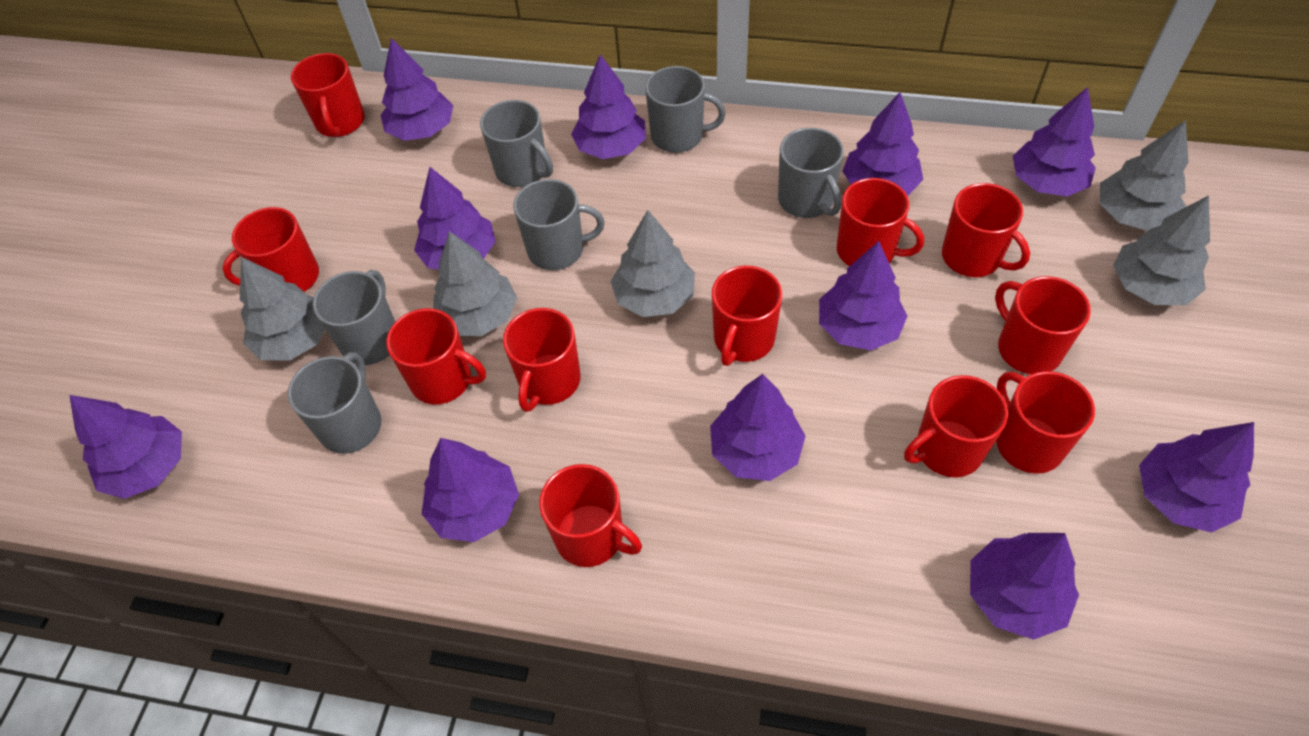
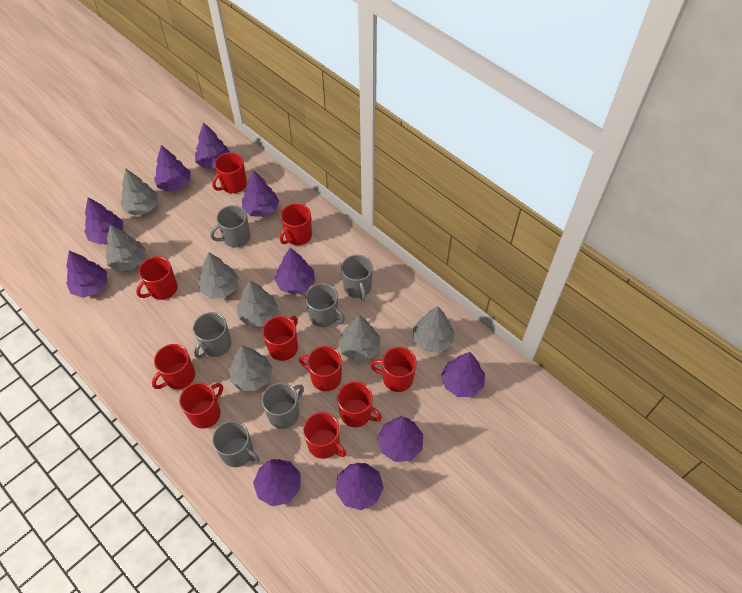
grey tree: [240,257,325,360] [433,231,517,336] [611,210,695,317] [1100,120,1188,231] [1113,195,1210,305] = 5 -> [106,225,146,271] [120,169,158,216] [198,252,239,299] [229,346,273,391] [237,280,278,326] [338,315,381,361] [413,306,455,353] = 7
purple tree: [69,395,182,499] [381,38,453,141] [414,167,496,270] [422,438,519,542] [571,54,646,159] [710,374,805,481] [819,241,907,350] [842,92,923,196] [970,533,1079,640] [1013,87,1096,196] [1139,422,1254,532] = 11 -> [66,251,107,298] [84,197,123,244] [154,145,191,192] [195,122,230,168] [242,170,279,217] [253,459,301,506] [275,248,315,295] [336,463,384,510] [377,416,423,462] [441,352,485,397] = 10
red mug: [222,207,319,292] [291,53,365,137] [386,308,486,405] [503,308,580,412] [539,464,642,567] [712,266,782,366] [837,178,924,266] [904,375,1008,477] [942,183,1030,277] [995,276,1091,374] [996,371,1095,474] = 11 -> [136,256,178,300] [152,344,195,389] [179,382,223,429] [212,152,247,193] [262,316,298,361] [280,203,312,245] [299,346,342,391] [303,412,346,459] [337,381,382,427] [370,347,417,392] = 10

